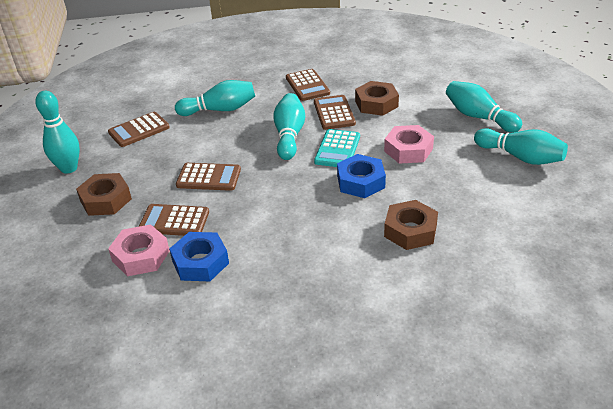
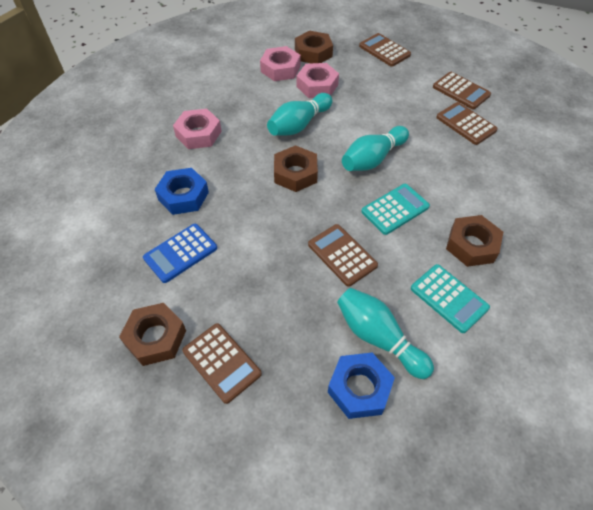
blue calculator: none = 0 -> [143,224,217,283] = 1
brown nut: [76,173,132,216] [355,81,399,116] [384,200,438,250] = 3 -> [119,303,186,366] [274,145,318,192] [295,30,333,63] [446,215,503,267] = 4
pink nut: [108,224,170,276] [384,125,434,164] = 2 -> [173,109,222,149] [260,46,301,81] [297,63,339,98] = 3
turquoise bowling pin: [35,91,80,174] [175,80,255,116] [273,93,305,160] [446,81,522,133] [474,128,568,165] = 5 -> [267,93,333,136] [337,288,434,379] [342,126,409,171] = 3
turquoise calculator: [314,129,360,167] = 1 -> [361,184,430,235] [411,264,490,333] = 2

